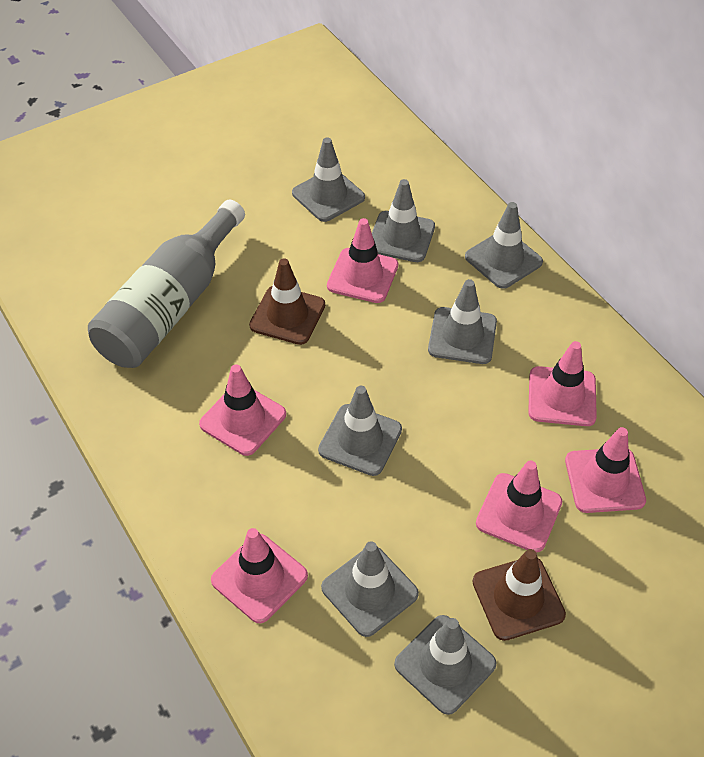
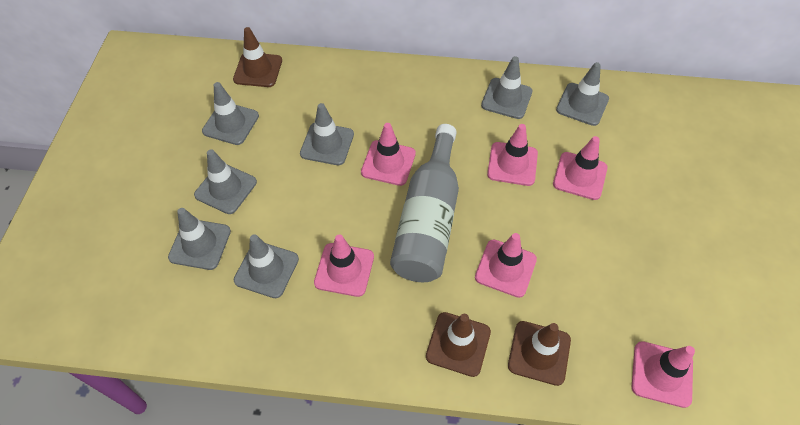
brown traffic cone: [249,258,325,345] [472,549,566,641] = 2 -> [233,27,282,87] [426,312,491,377] [508,321,571,386] = 3

